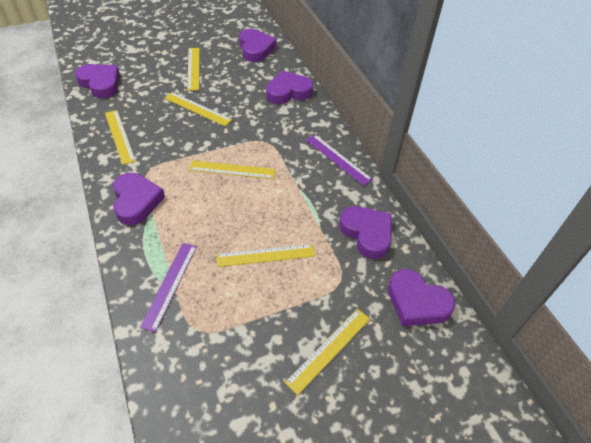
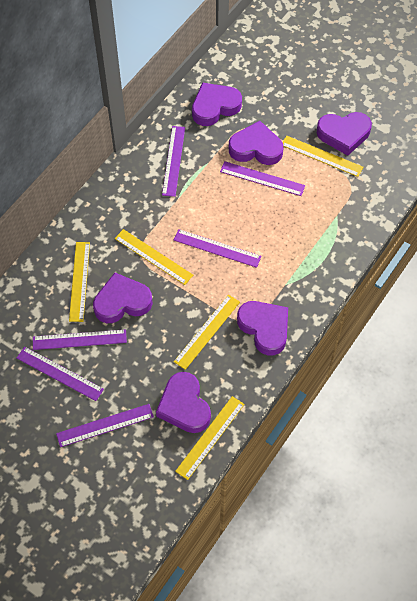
purple ruler: [140,243,197,332] [306,135,373,186] = 2 -> [17,347,104,401] [33,329,127,350] [56,404,154,447] [162,126,185,197] [174,229,262,268] [220,161,305,196] = 6
yellow ruler: [105,110,136,165] [164,92,232,126] [187,48,200,91] [189,161,276,179] [216,244,315,267] [285,309,370,395] = 6 -> [69,242,90,322] [115,229,193,285] [174,295,240,370] [175,396,245,480] [282,136,363,177] = 5

